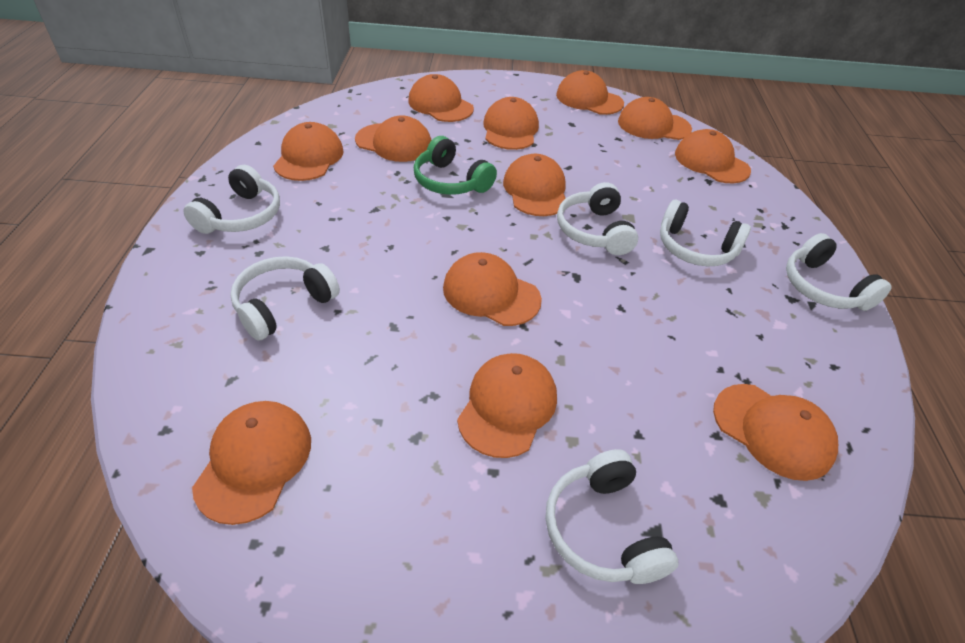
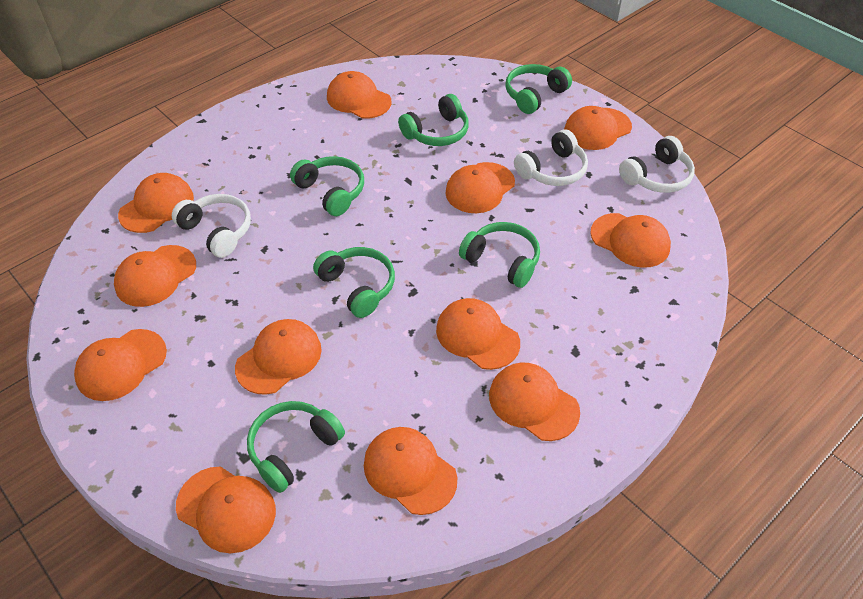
green headphones: [414,136,497,195] = 1 -> [247,401,345,493] [290,156,364,216] [313,247,395,318] [398,94,469,146] [459,222,540,288] [505,64,572,114] = 6
white headphones: [184,165,280,234] [230,256,340,341] [546,449,679,584] [557,182,638,255] [660,200,751,266] [786,233,892,311] = 6 -> [172,194,251,258] [514,129,588,186] [619,136,695,193] = 3

